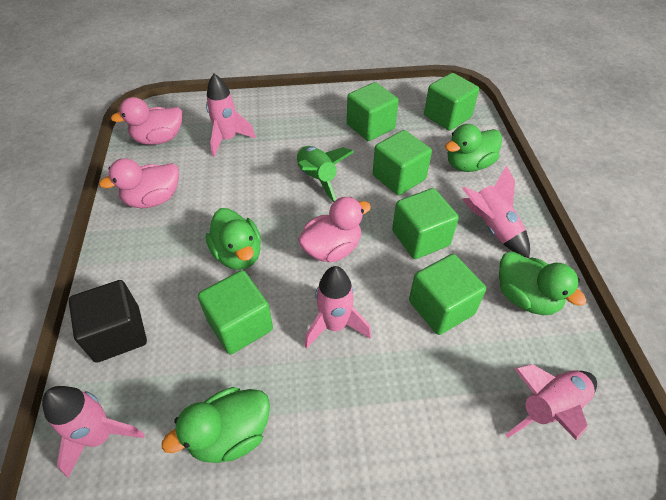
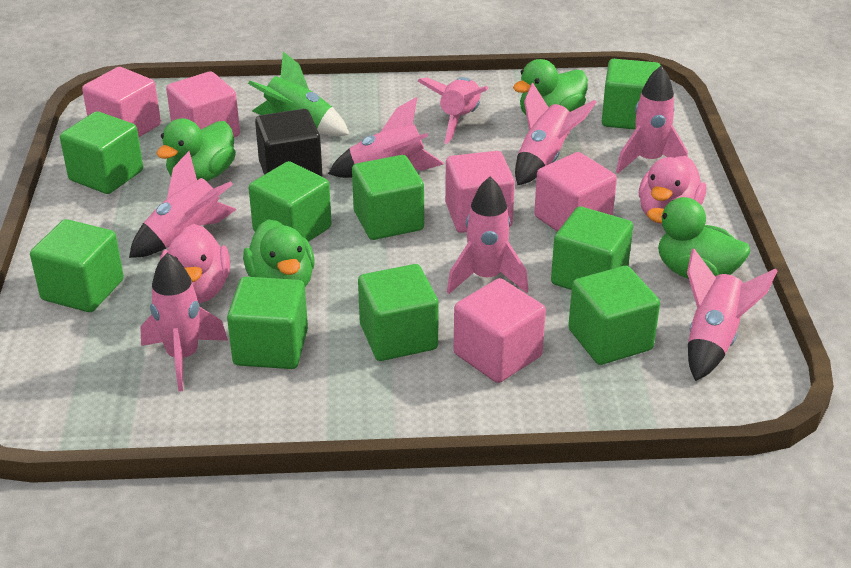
green cube: [198,270,273,354] [347,82,399,141] [373,130,432,195] [392,188,459,259] [409,254,486,335] [424,73,479,131] = 6 -> [30,219,124,312] [60,111,143,194] [227,277,308,369] [249,161,332,242] [352,155,424,240] [358,264,439,361] [551,206,633,290] [568,266,660,365] [602,59,661,129] = 9
pink cube: none = 0 -> [82,67,161,137] [166,71,240,137] [445,151,515,233] [453,278,546,383] [534,152,617,232] = 5
pink duck: [99,158,179,208] [111,97,182,145] [298,197,371,262] = 3 -> [160,224,230,303] [639,156,706,224] = 2
pink rocket: [42,386,145,477] [206,74,256,157] [304,266,371,349] [462,165,530,258] [505,364,597,440] = 5 -> [129,151,237,258] [140,253,228,392] [328,97,444,178] [418,77,488,144] [447,177,528,294] [515,82,596,185] [616,66,688,173] [687,248,777,381] = 8

